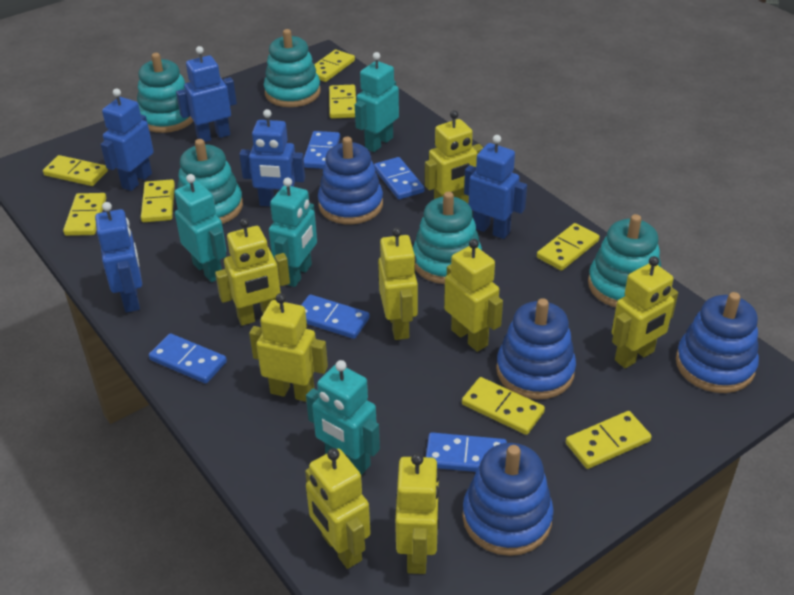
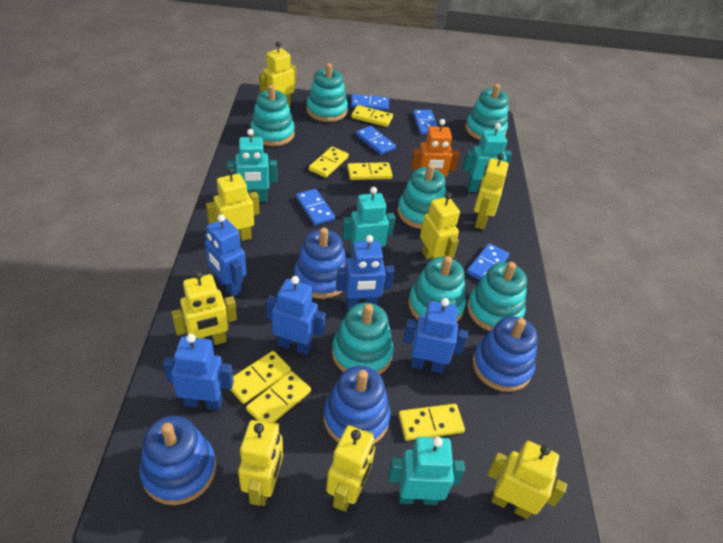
orange robot: none = 0 -> [411,119,460,177] = 1
turquoise stacking toy: [137,53,193,133] [177,139,243,224] [264,29,321,107] [413,191,482,284] [588,214,661,307] = 5 -> [250,85,295,146] [306,63,348,122] [332,303,393,374] [398,164,446,229] [408,256,466,322] [465,84,508,140] [467,262,527,331] = 7
yellow domino: [43,155,108,186] [63,193,106,236] [141,179,175,222] [314,50,355,82] [329,85,356,119] [462,377,545,435] [537,223,599,271] [566,411,652,469] = 8 -> [230,351,291,404] [246,371,311,423] [309,147,349,178] [347,162,393,180] [351,105,393,127] [398,404,465,441] = 6

